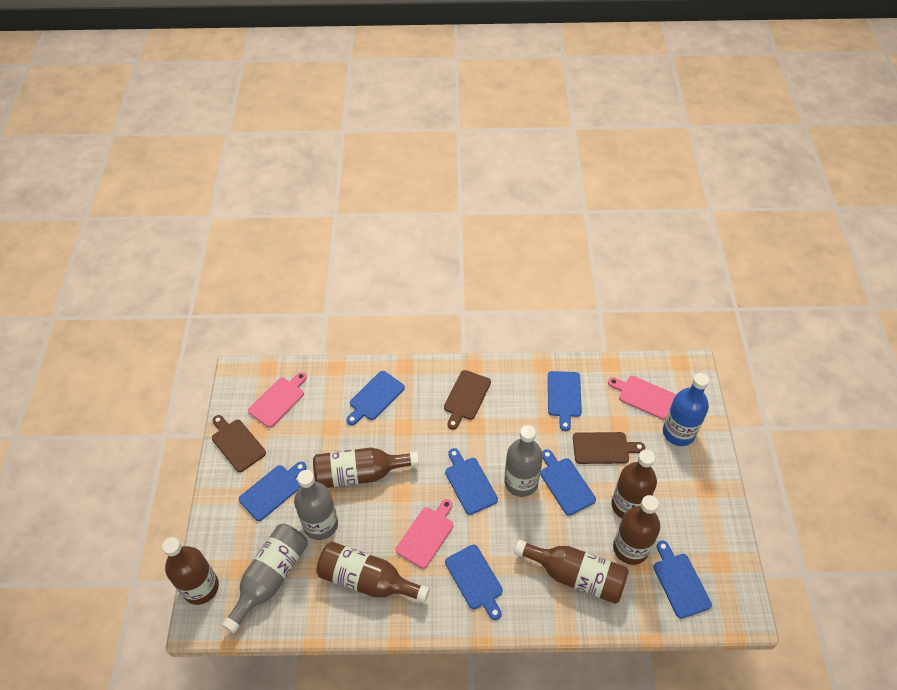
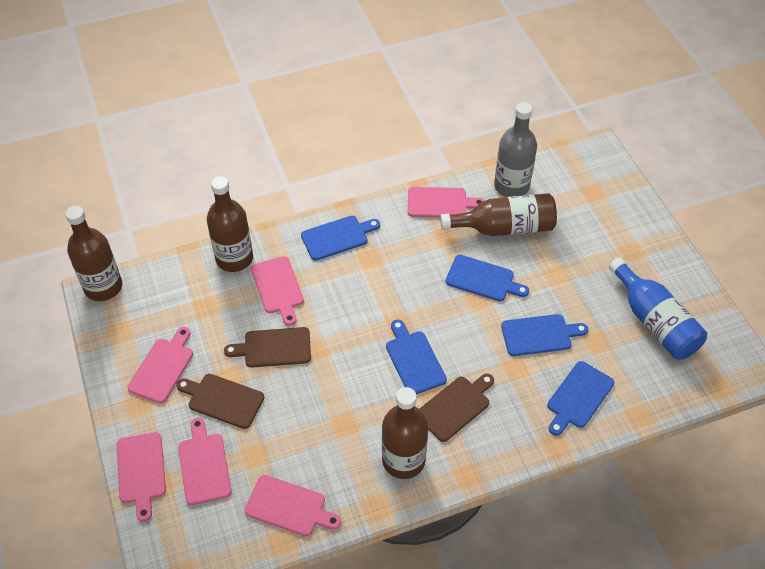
blue cutting board: [239,462,307,521] [346,371,405,425] [445,448,498,515] [445,545,503,620] [540,449,596,516] [548,371,582,431] [653,541,712,619] = 7 -> [301,216,380,261] [386,320,447,394] [445,255,529,301] [501,314,588,356] [547,361,614,436] = 5
brown bottle: [162,537,219,605] [313,447,419,488] [317,542,430,603] [514,539,629,604] [611,450,657,518] [613,495,660,565] = 6 -> [65,206,123,301] [207,176,253,272] [382,387,428,479] [440,193,557,236] = 4
grey bottle: [222,524,308,634] [294,470,338,540] [504,425,543,497] = 3 -> [494,102,537,197] = 1
pink cutting board: [248,372,307,428] [396,499,453,569] [608,376,676,420] = 3 -> [117,432,166,522] [128,327,193,403] [178,418,231,505] [244,475,341,536] [251,256,304,326] [408,187,485,217] = 6

